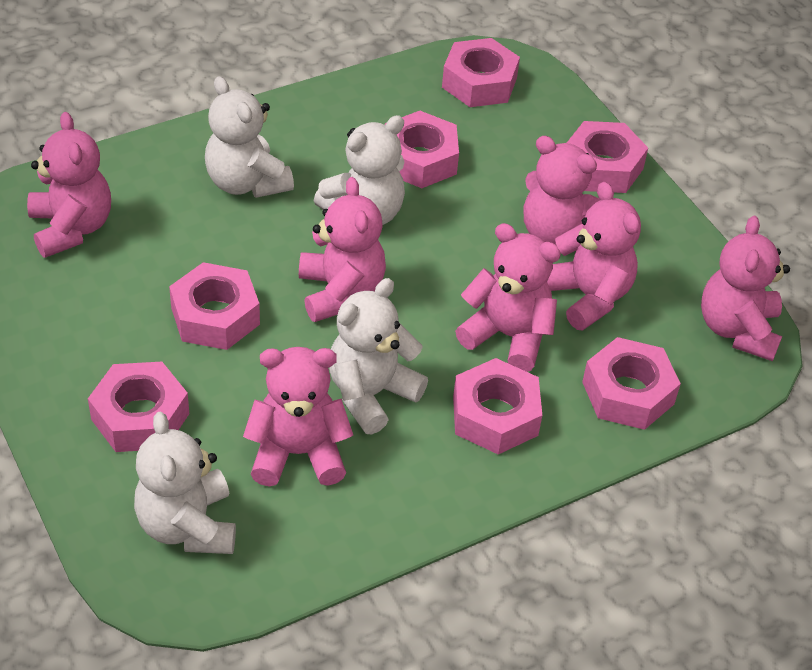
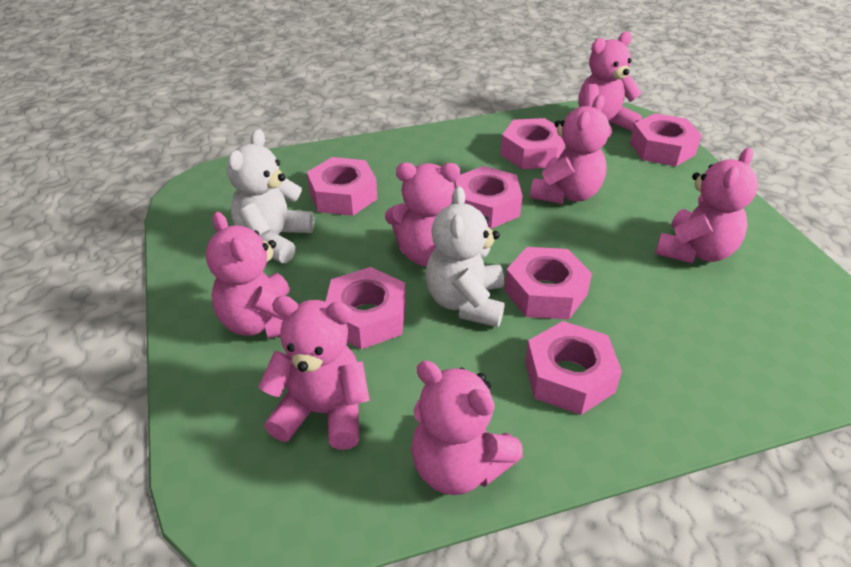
white teddy bear: [134,412,236,554] [205,76,294,198] [313,115,405,225] [329,278,428,434] = 4 -> [227,129,314,263] [426,186,505,327] = 2

